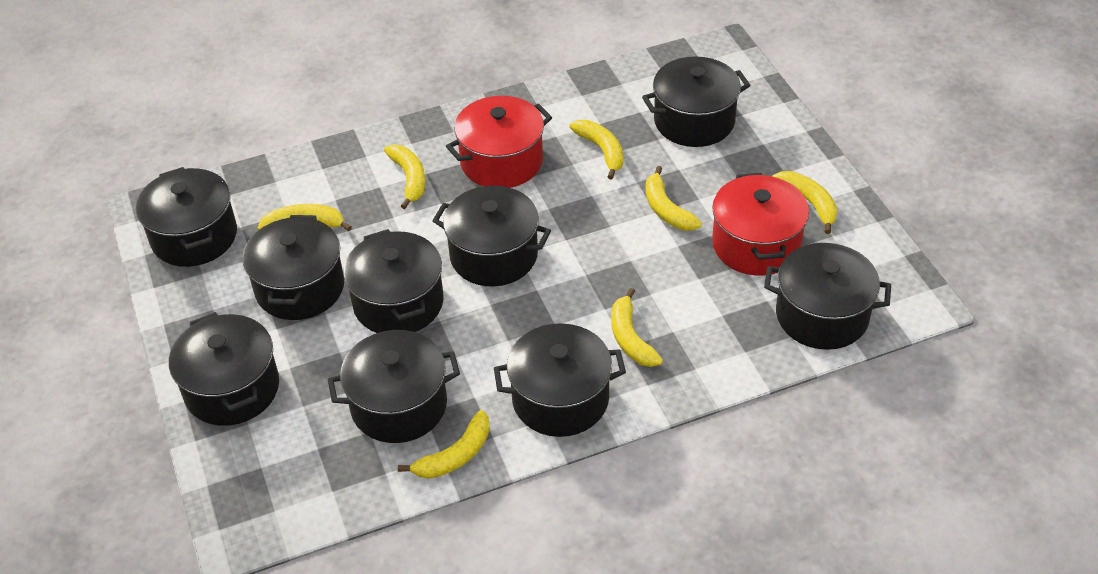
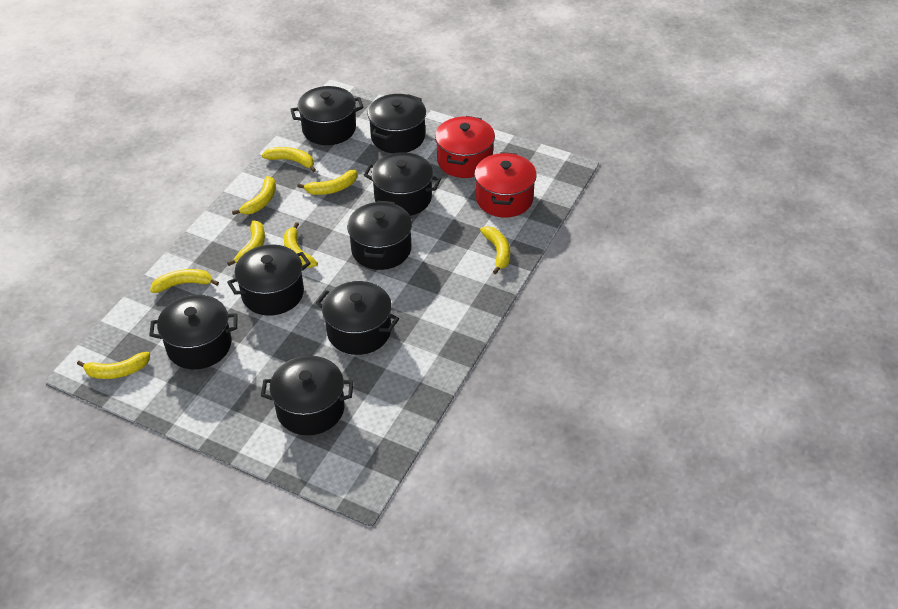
black pot: [136,167,237,267] [169,312,279,426] [243,215,344,320] [328,330,460,443] [343,229,444,333] [432,186,551,286] [494,323,626,437] [642,56,751,147] [764,243,891,350] = 9 -> [149,295,238,369] [227,244,311,316] [261,356,354,435] [290,86,364,145] [316,281,399,355] [347,201,412,270] [364,152,441,216] [368,94,426,153] = 8
yellow banana: [257,204,352,231] [384,145,426,209] [398,410,490,479] [569,120,624,180] [612,288,663,367] [646,166,702,231] [772,171,837,234] = 7 -> [77,352,150,379] [150,269,219,293] [227,221,265,266] [232,176,276,215] [262,147,316,172] [284,222,318,268] [297,169,357,195] [480,226,510,274] = 8

